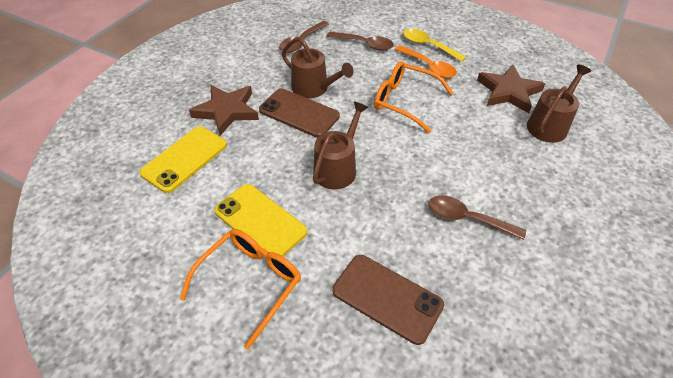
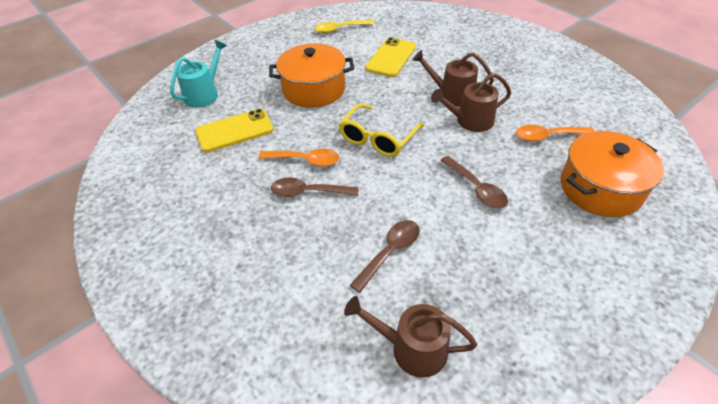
brown phone: [259,88,340,138] [333,255,444,345] = 2 -> none = 0
brown star: [189,85,259,136] [477,65,545,113] = 2 -> none = 0
orange glasses: [180,229,301,350] [374,61,454,133] = 2 -> none = 0
orange pot: none = 0 -> [269,44,354,108] [561,131,664,217] = 2
orange spoon: [395,45,457,78] = 1 -> [258,149,339,166] [516,125,595,141] = 2
turquoise watering can: none = 0 -> [170,40,227,108] = 1
yellow glasses: none = 0 -> [339,104,424,157] = 1

